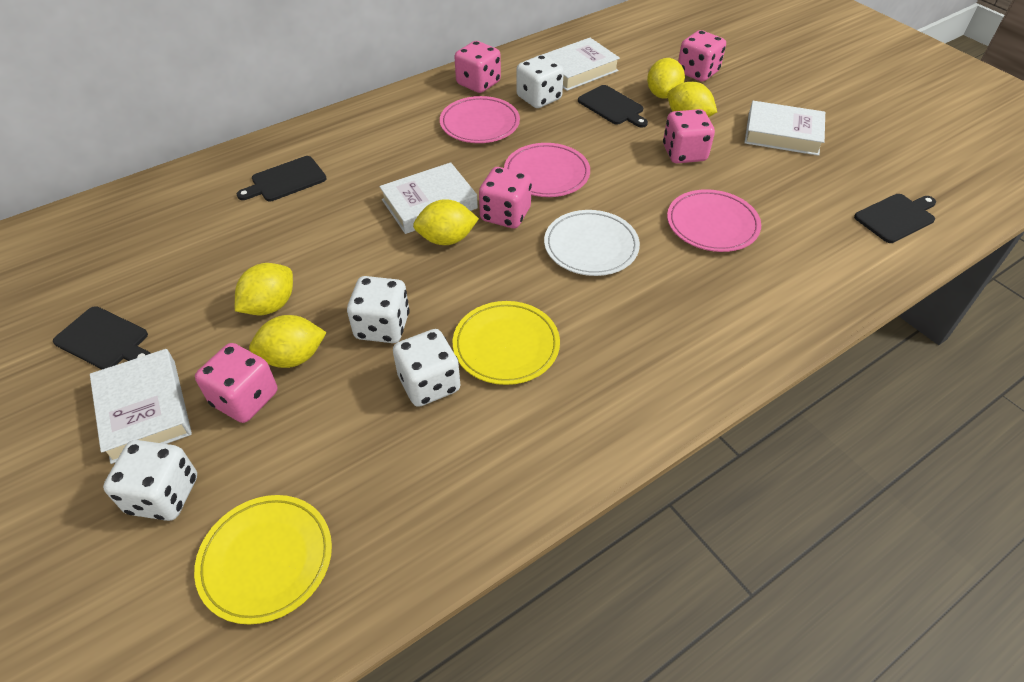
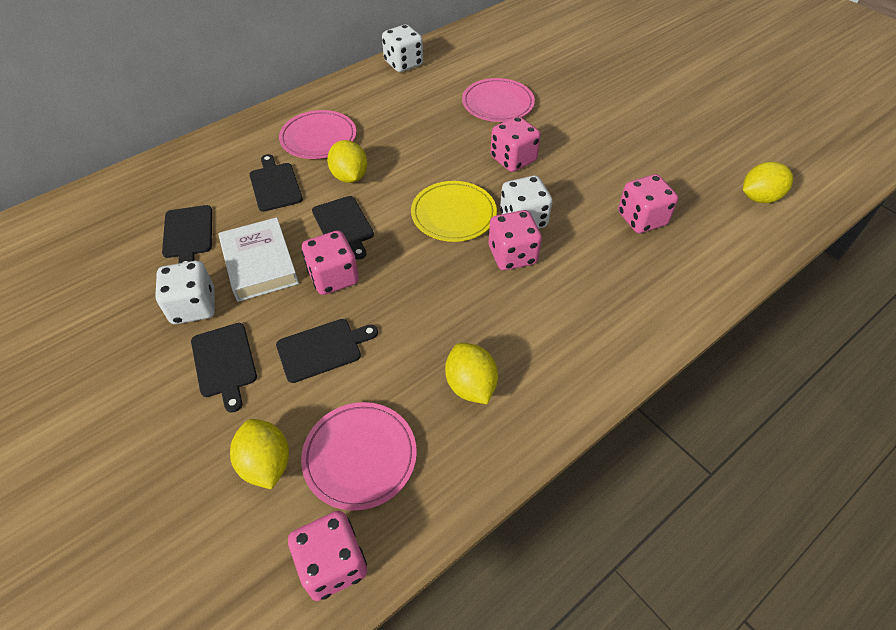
black cutting board: [53,306,151,369] [237,156,327,201] [578,85,648,128] [854,194,936,243] = 4 -> [162,205,212,264] [191,323,257,413] [249,154,303,212] [276,319,378,383] [312,196,374,260] = 5
white book: [90,349,192,464] [379,162,478,234] [542,38,620,91] [744,101,825,156] = 4 -> [218,217,299,302] = 1
white dice: [103,440,197,521] [347,276,410,343] [393,329,460,407] [516,55,564,108] = 4 -> [155,261,215,324] [382,24,423,72] [500,176,553,229] = 3
white plate: [544,210,640,276] = 1 -> none = 0
yellow lemon: [235,263,293,315] [249,315,327,368] [413,199,479,245] [647,58,685,99] [667,82,717,117] = 5 -> [230,419,289,489] [327,140,367,183] [445,343,498,404] [743,162,793,203] = 4
yellow plate: [194,495,332,625] [453,301,560,385] = 2 -> [411,181,497,242] = 1

